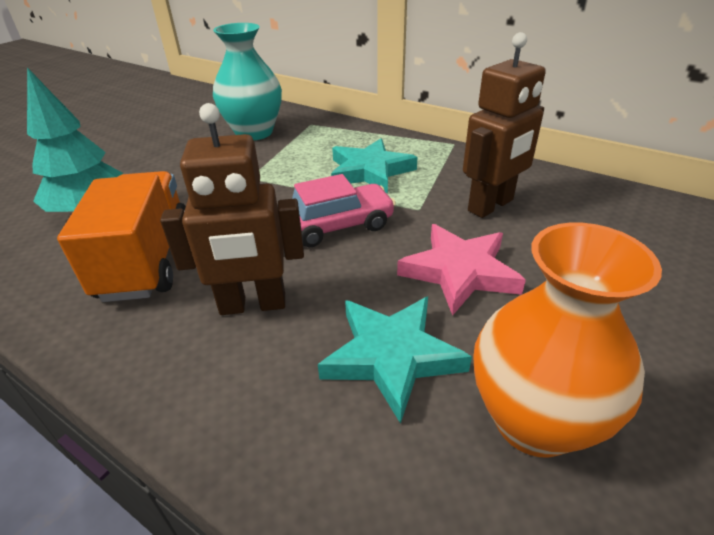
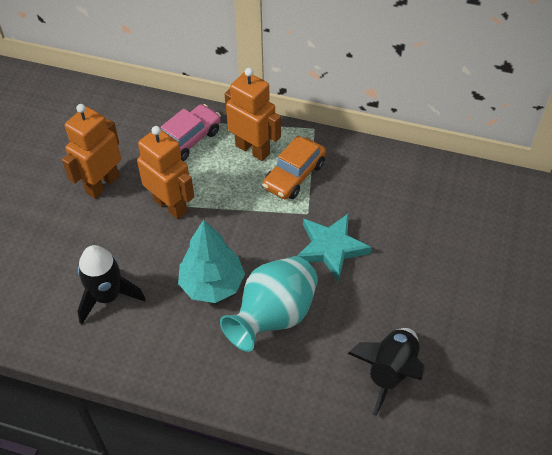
black rocket: none = 0 -> [77,245,146,324] [348,328,425,416] = 2
brown robot: [160,103,304,315] [463,32,546,218] = 2 -> none = 0
orange car: none = 0 -> [263,136,326,199] = 1
orange robot: none = 0 -> [62,104,121,199] [137,126,194,219] [225,68,281,161] = 3
orange truck: [57,171,186,302] = 1 -> none = 0
orange vase: [473,223,662,458] = 1 -> none = 0
pink star: [397,224,526,316] = 1 -> none = 0
turquoise star: [318,297,472,424] [331,138,418,194] = 2 -> [297,213,372,282] = 1

